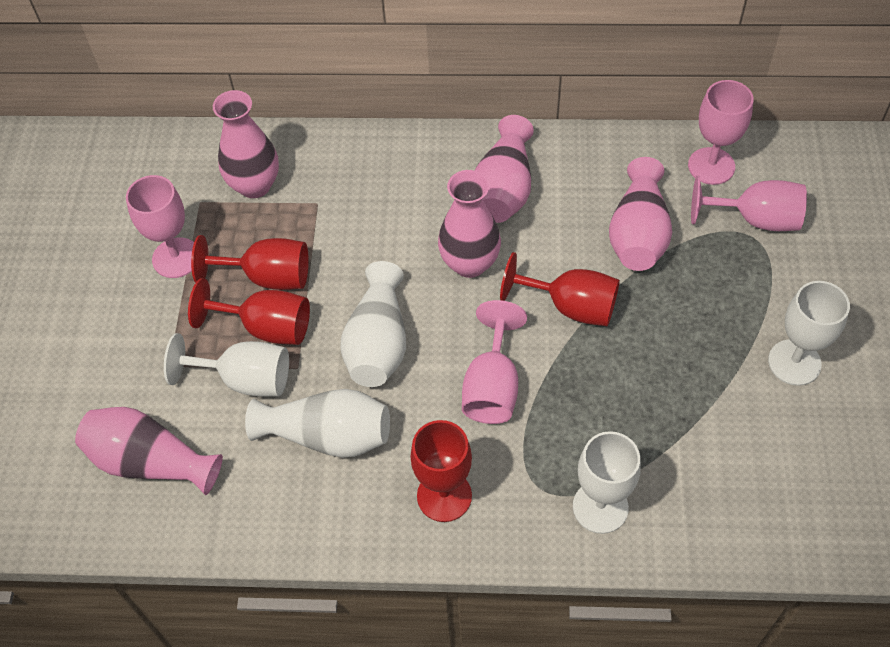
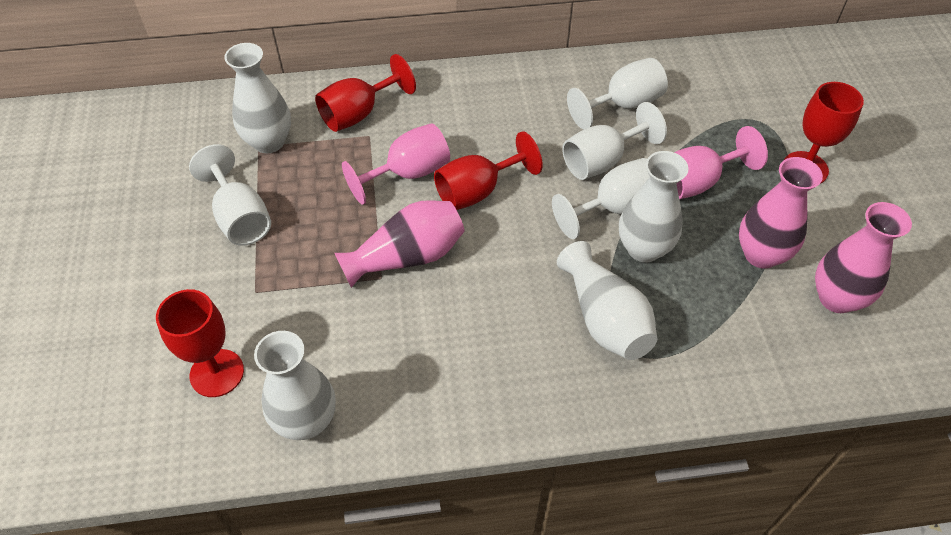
pink goblet: [126,175,194,278] [462,300,527,424] [688,80,754,185] [691,176,807,231] = 4 -> [342,123,450,205] [674,126,768,199] = 2
pink vase: [75,407,223,495] [213,90,279,198] [438,170,501,278] [475,115,534,223] [609,157,672,271] = 5 -> [334,200,465,288] [739,157,823,269] [815,202,912,313] = 3
white goblet: [164,333,289,397] [573,431,641,534] [768,281,850,386] = 3 -> [189,144,271,246] [552,158,650,239] [562,102,667,180] [567,58,668,130] = 4
white vase: [245,389,390,458] [341,261,406,387] = 2 -> [224,43,291,153] [254,331,336,440] [557,241,657,360] [619,151,689,262] = 4

